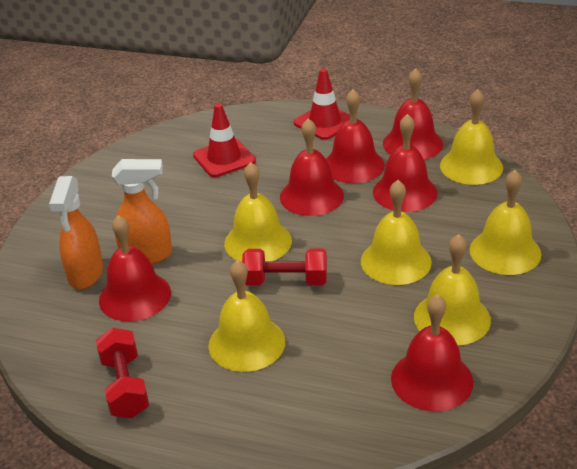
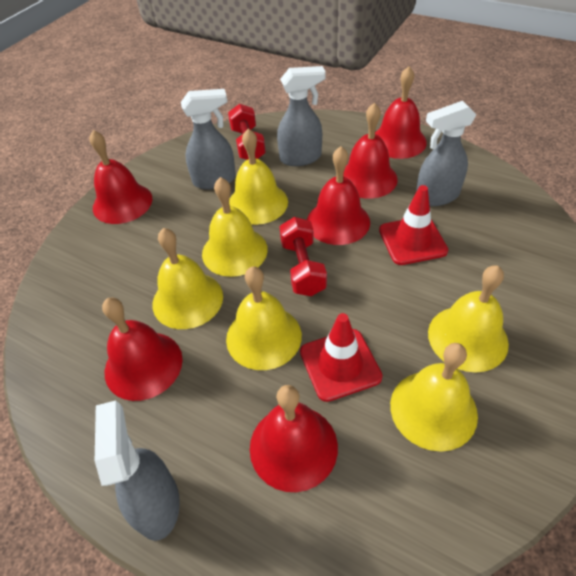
grey spray bottle: none = 0 -> [95,400,180,541] [181,89,236,190] [277,66,326,166] [416,101,477,206] = 4
orange spray bottle: [49,176,103,290] [112,159,172,264] = 2 -> none = 0

